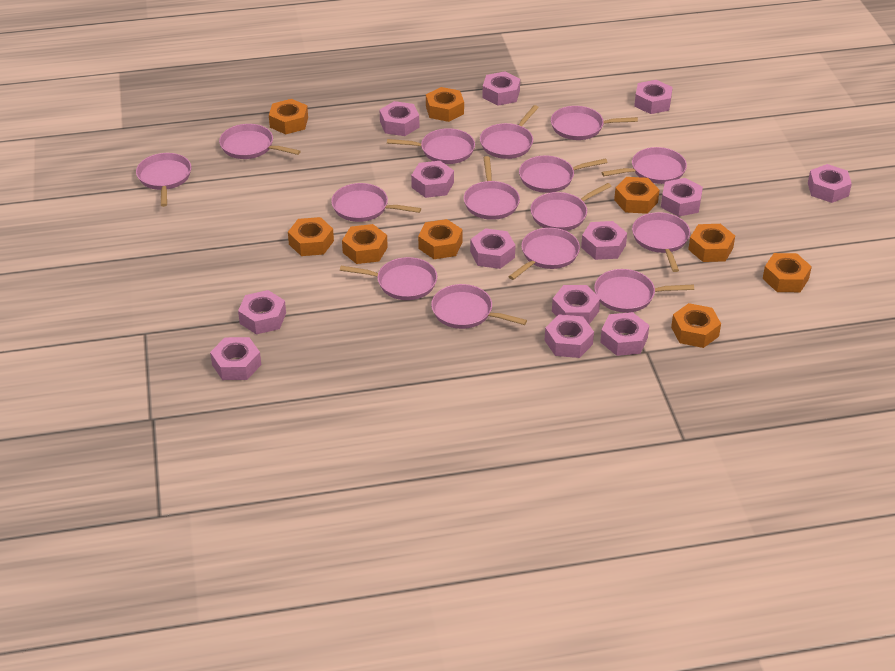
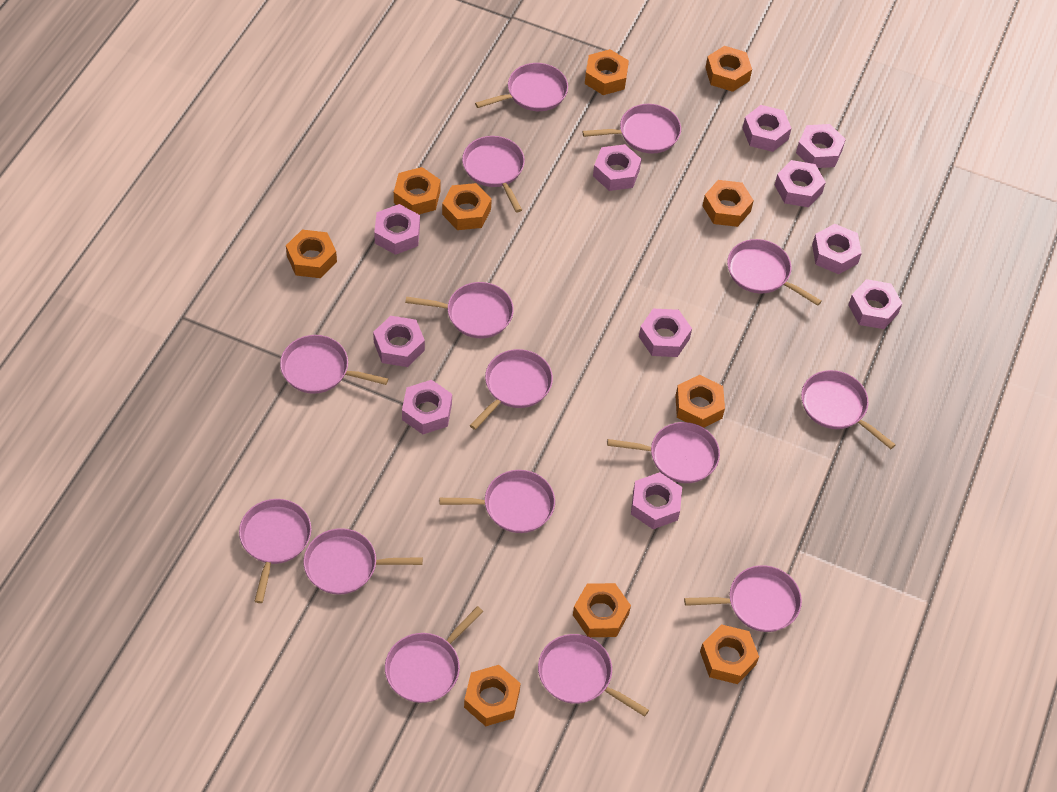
orange nut: [269,99,308,134] [288,217,334,256] [342,224,388,264] [418,219,463,259] [426,87,464,122] [614,177,659,214] [671,303,721,348] [688,224,735,262] [763,253,812,292] = 9 -> [286,230,337,278] [394,167,441,214] [442,183,492,230] [464,665,521,726] [573,583,631,637] [585,49,629,95] [675,375,725,428] [700,624,759,684] [702,180,754,227] [705,46,752,92] = 10
pink nut: [210,337,261,380] [238,290,286,334] [380,101,419,136] [411,161,454,198] [470,228,515,269] [482,72,520,106] [545,314,594,358] [552,285,600,324] [581,221,627,260] [600,312,649,356] [634,80,673,114] [661,178,703,217] [808,164,852,203] = 13 -> [373,316,425,367] [374,204,420,255] [402,380,452,434] [593,144,642,191] [631,472,682,529] [639,309,692,357] [743,105,792,152] [775,160,826,207] [796,124,846,168] [812,224,862,274] [848,279,902,329] = 11

